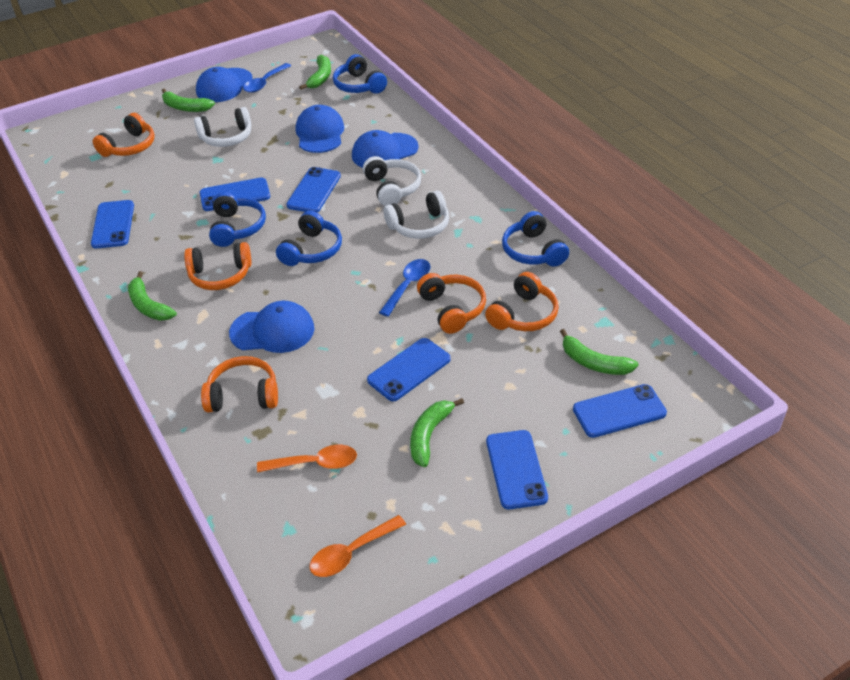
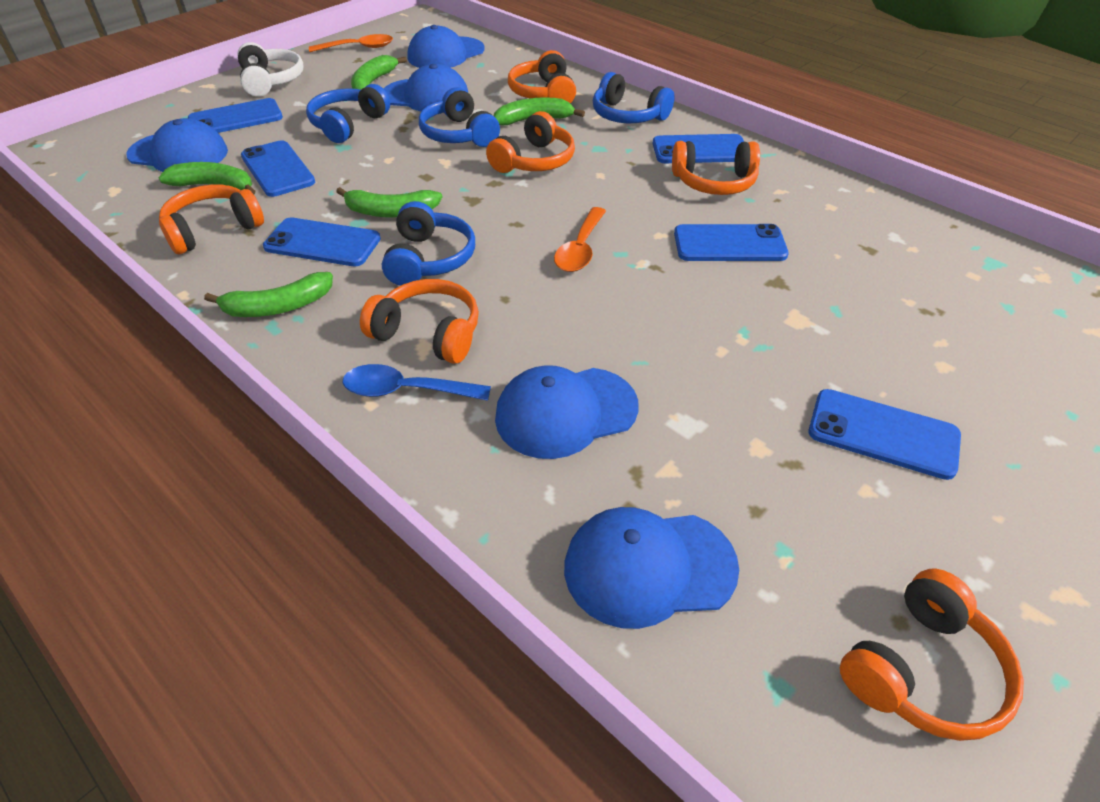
blue cap: [196,67,252,102] [229,301,314,353] [296,105,344,153] [352,130,419,168] = 4 -> [126,118,228,172] [383,64,468,111] [408,25,484,68] [495,365,639,459] [564,507,739,629] = 5
blue spoon: [243,63,291,93] [379,259,430,317] = 2 -> [343,364,491,401] = 1
orange headphones: [93,113,155,157] [184,242,251,290] [201,356,278,412] [417,273,486,334] [485,272,559,331] = 5 -> [159,185,264,254] [360,279,479,364] [486,111,575,173] [508,50,576,103] [672,141,760,195] [840,569,1024,741] = 6
white headphones: [194,107,251,147] [363,156,421,206] [384,191,449,239] = 3 -> [237,42,303,97] = 1

